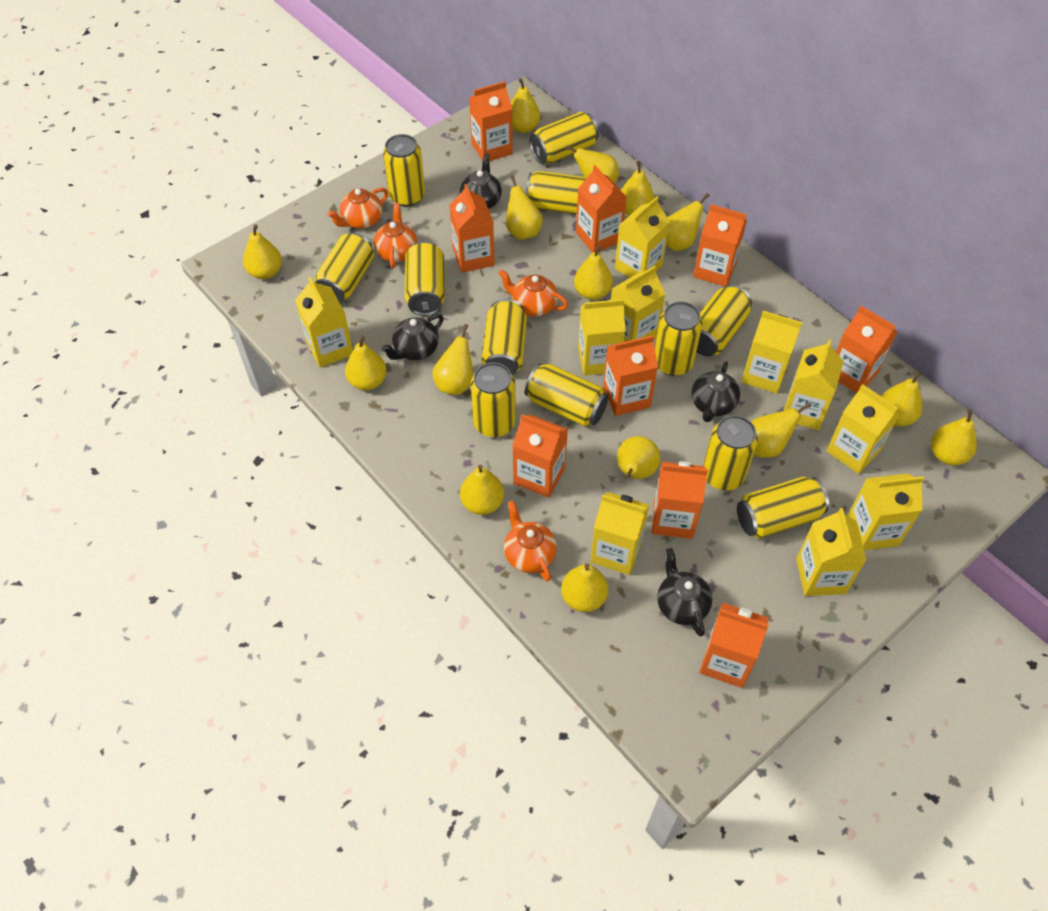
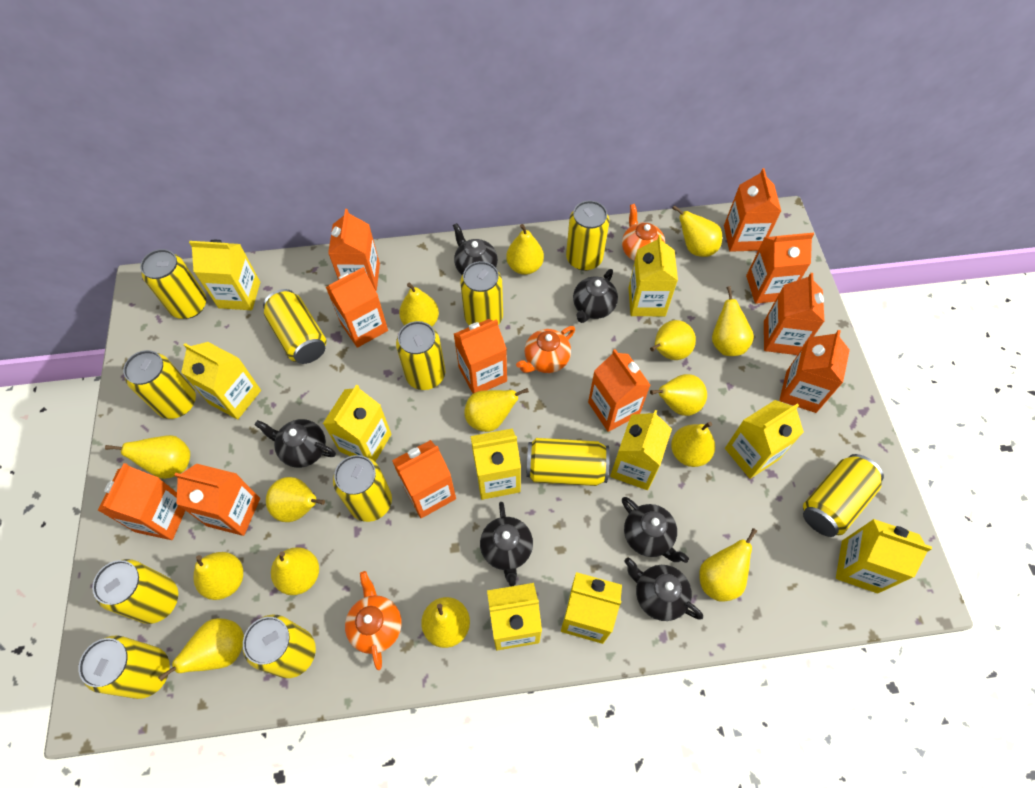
black teapot: [381,314,443,360] [460,154,502,209] [657,548,712,637] [691,362,740,422] = 4 -> [255,419,336,468] [453,223,498,275] [480,502,533,586] [573,269,618,323] [622,497,689,563] [624,557,703,621] = 6
orange carton: [449,184,495,273] [469,81,513,161] [512,414,568,498] [576,165,627,253] [603,335,658,416] [652,461,708,539] [693,204,747,287] [700,603,769,688] [836,306,898,393] = 9 -> [98,463,186,540] [174,464,260,536] [326,267,388,348] [328,209,380,291] [392,440,456,518] [454,319,507,394] [588,349,650,432] [724,168,781,252] [746,233,814,304] [764,273,825,355] [779,330,850,413] = 11
orange teapot: [327,188,388,229] [373,203,417,268] [499,269,568,317] [504,501,557,582] = 4 -> [345,571,402,670] [516,326,575,373] [622,204,665,261] = 3

